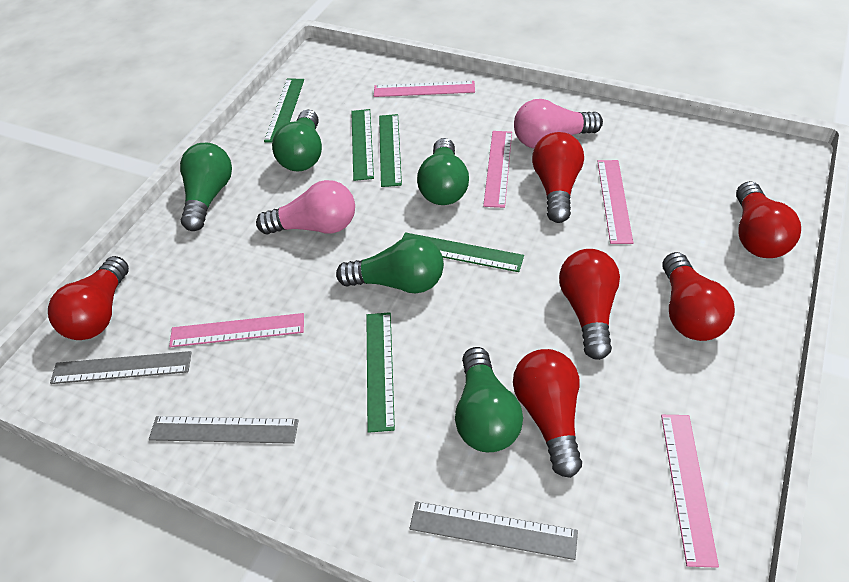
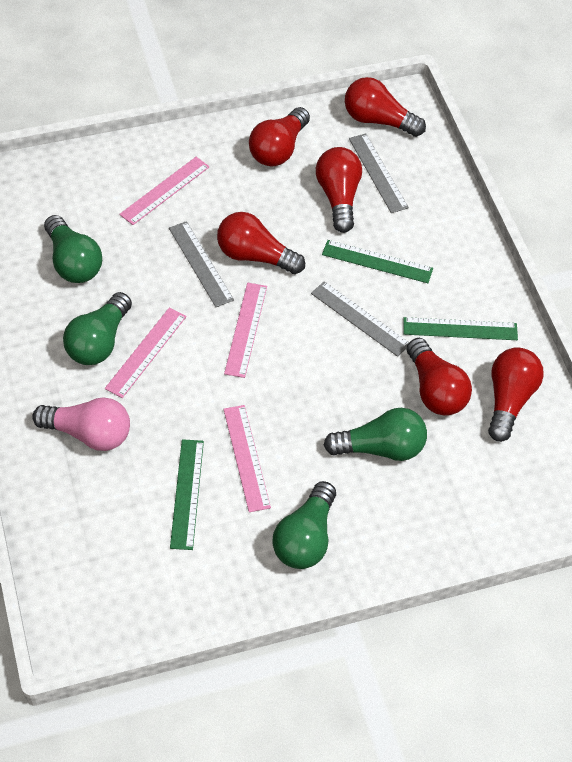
green light bulb: [180,143,232,231] [272,109,322,172] [336,236,444,294] [417,138,469,205] [455,347,523,452] = 5 -> [44,215,102,283] [63,292,132,365] [273,481,336,569] [323,408,427,461] = 4
green ruler: [264,79,304,143] [351,109,374,181] [366,312,395,433] [379,114,402,187] [402,232,524,272] = 5 -> [170,439,204,550] [322,240,433,283] [403,317,518,340] = 3
pink light bulb: [256,180,355,235] [514,99,603,148] = 2 -> [32,397,130,451] = 1
pink ruler: [169,313,304,347] [374,81,475,97] [483,131,512,208] [597,160,633,244] [661,415,719,568] = 5 -> [105,307,187,398] [119,157,210,225] [223,405,271,512] [224,283,267,378] = 4

